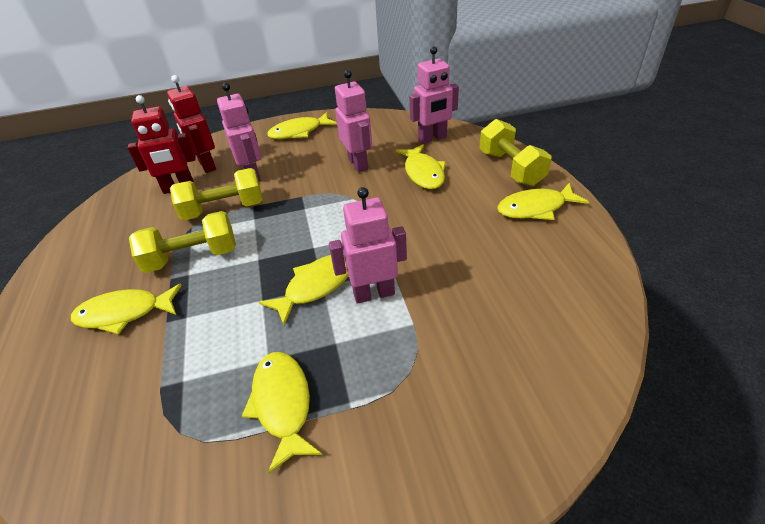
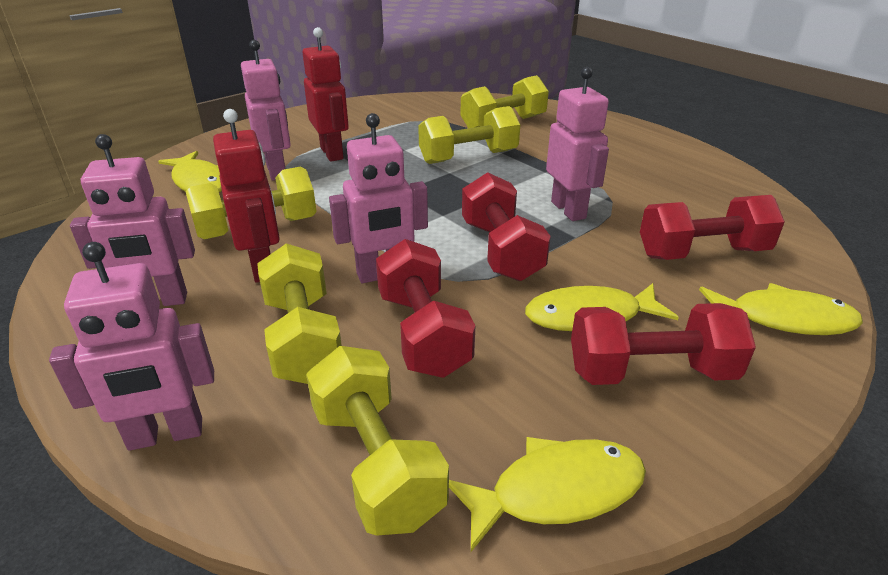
pink robot: [217,83,261,182] [329,187,407,304] [335,70,372,172] [409,46,459,144] = 4 -> [49,242,214,451] [70,134,195,306] [241,40,291,181] [329,113,428,283] [546,67,609,221] = 5
red dumbbell: none = 0 -> [376,239,475,378] [462,172,551,281] [571,303,756,385] [640,195,785,260] = 4
yellow dumbbell: [129,211,236,273] [170,168,263,220] [479,119,551,186] = 3 -> [186,166,317,240] [257,243,342,384] [306,346,449,536] [418,106,520,164] [461,75,549,128] = 5
yellow fish: [71,283,182,334] [242,352,322,474] [259,254,349,325] [267,112,337,139] [396,144,446,189] [497,183,589,220] = 6 -> [158,151,222,192] [449,437,646,552] [525,283,679,331] [699,283,863,335] = 4

